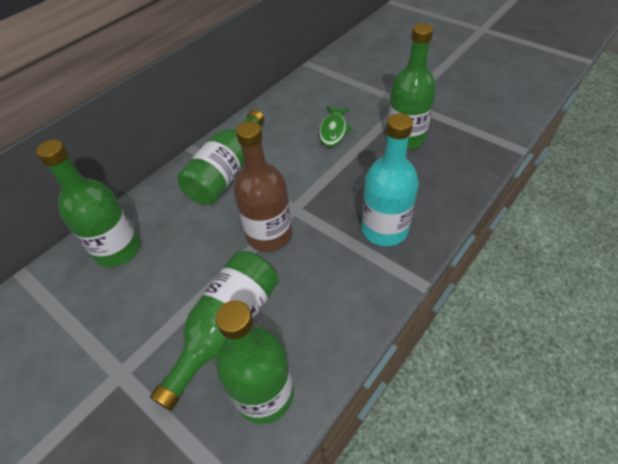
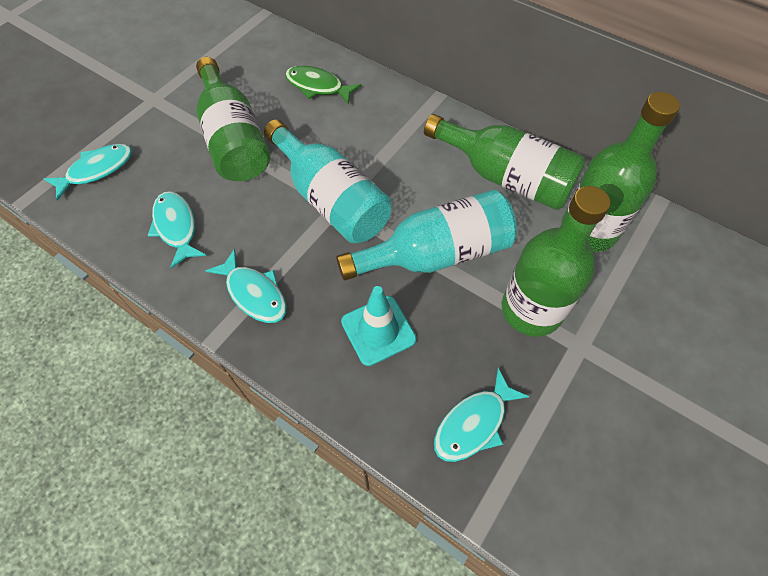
brown bottle: [234,121,292,252] = 1 -> none = 0
green bottle: [36,140,140,267] [150,251,279,411] [177,110,264,205] [215,300,294,424] [386,23,436,150] = 5 -> [196,57,270,181] [424,114,586,210] [502,186,610,337] [561,92,680,252] = 4
turquoise bottle: [361,113,419,246] = 1 -> [264,119,392,243] [336,190,517,280] = 2
turquoise fish: none = 0 -> [44,144,132,201] [148,191,206,269] [206,249,287,323] [434,368,529,462] = 4
turquoise traffic cone: none = 0 -> [341,286,416,366] = 1

